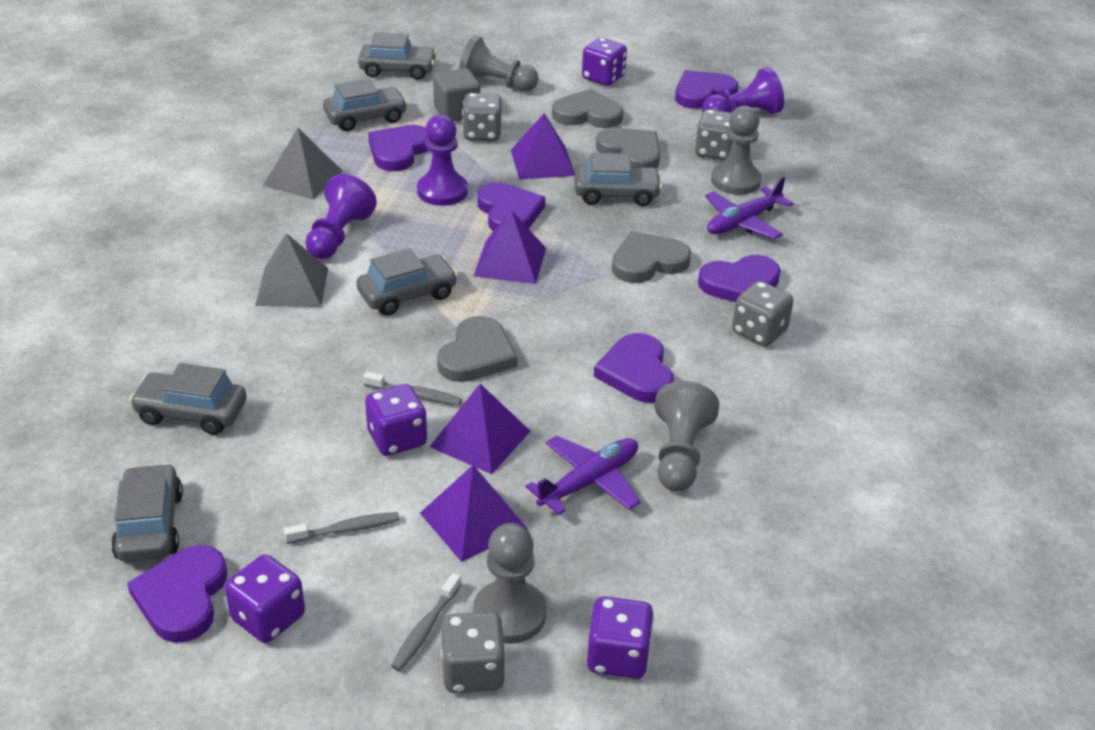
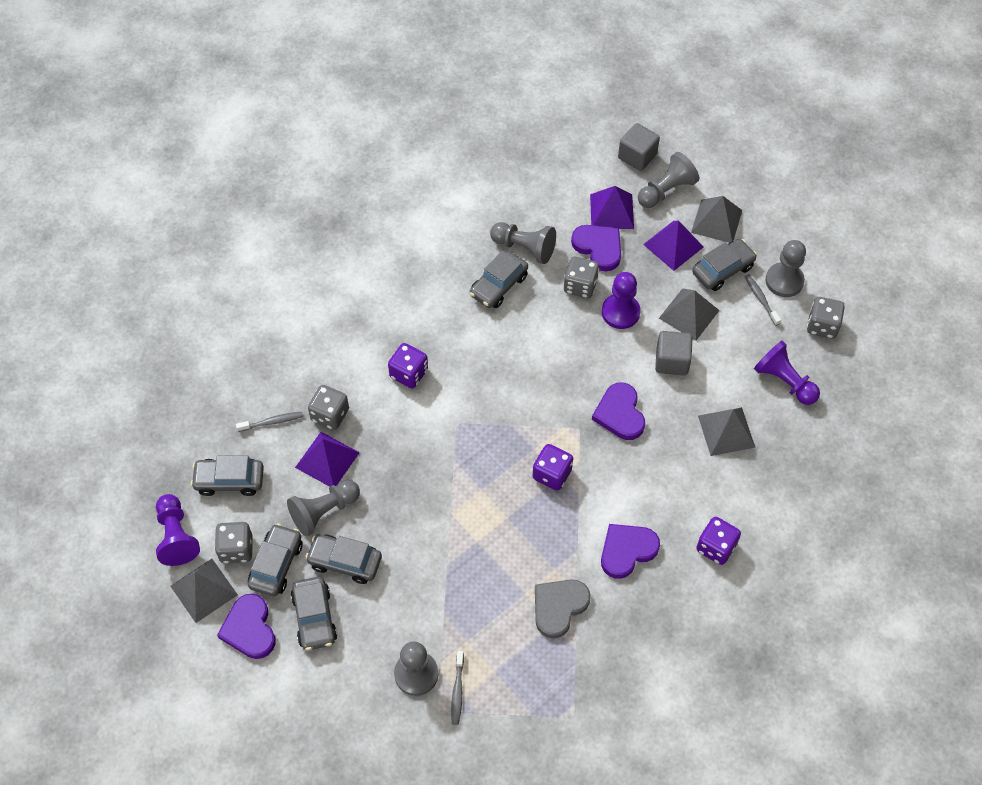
grey cube: [433,68,480,122] = 1 -> [618,123,660,171] [655,331,693,375] = 2
grey heart: [437,316,517,382] [552,89,623,128] [596,128,660,168] [612,231,691,283] = 4 -> [535,579,590,639] = 1
grey pawn: [459,36,539,92] [473,523,547,644] [655,381,719,491] [711,106,762,195] = 4 -> [287,480,360,537] [394,641,438,696] [490,222,556,264] [638,152,699,208] [765,240,806,297] = 5
grey pyramid: [255,233,328,307] [263,128,343,199] = 2 -> [171,559,238,623] [659,288,720,341] [691,196,742,243] [698,407,756,456] = 4
purple dice: [225,554,305,643] [365,384,427,456] [582,38,627,86] [587,596,654,679] = 4 -> [388,343,428,388] [533,444,573,491] [696,517,741,565] = 3
purple heart: [127,545,227,643] [368,125,429,171] [477,182,545,231] [594,333,674,403] [675,70,739,109] [698,255,781,302] = 6 -> [217,594,276,659] [571,225,621,271] [592,382,645,440] [601,524,660,579] = 4
purple plane: [526,435,641,515] [705,176,793,239] = 2 -> none = 0
purple pyramid: [420,465,528,562] [429,384,530,474] [474,210,546,284] [511,113,575,180] = 4 -> [295,432,360,487] [590,186,634,229] [643,221,704,271] = 3

